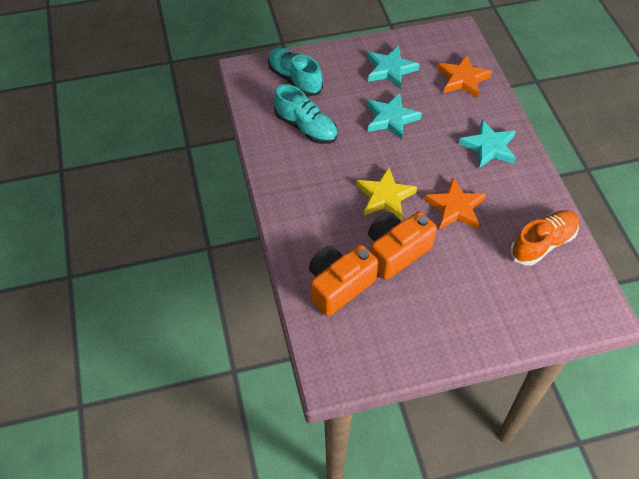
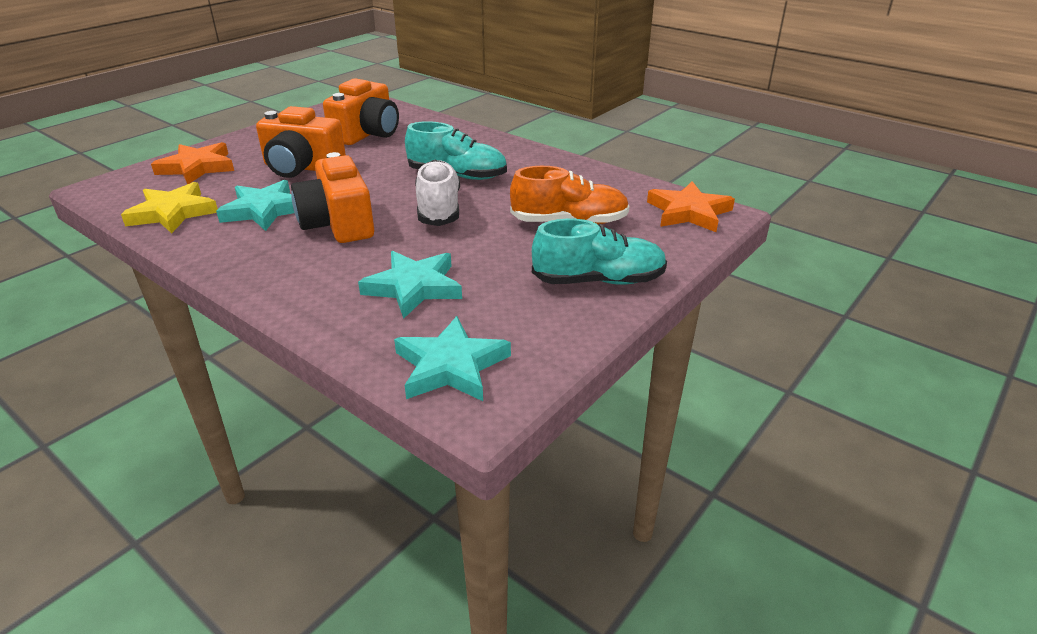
orange camera: [309,245,378,316] [368,211,437,280] = 2 -> [256,106,346,178] [291,152,374,243] [323,78,399,145] = 3
white shoe: none = 0 -> [415,160,460,226] = 1

